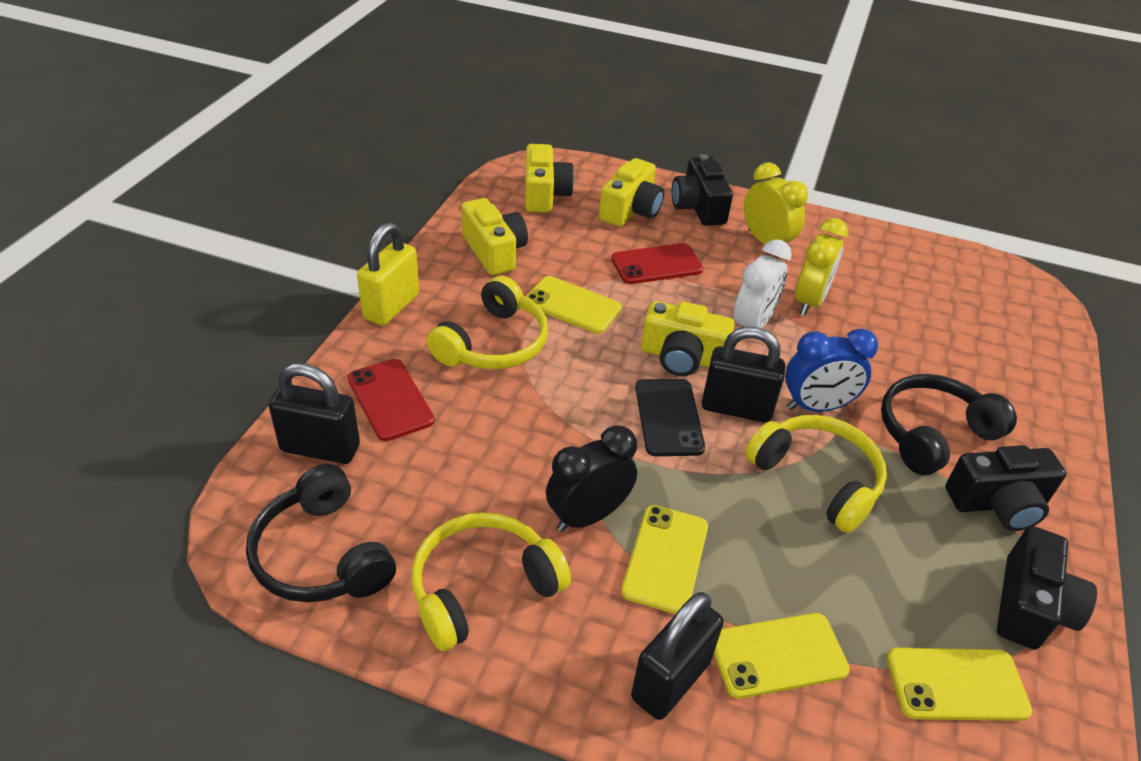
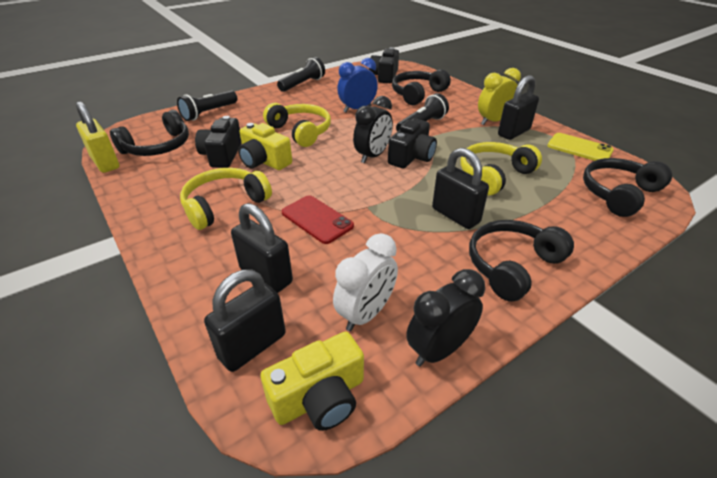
black clock: [546,425,637,532] = 1 -> [353,96,393,163] [406,269,485,367] = 2
black flashlight: none = 0 -> [177,90,237,121] [277,57,325,92] [396,93,449,132] = 3
black headphones: [246,464,396,602] [881,374,1017,475] = 2 -> [110,110,189,156] [392,69,451,105] [469,220,574,302] [583,158,672,217] = 4
black padlock: [269,363,360,464] [631,592,724,720] [702,326,785,423] = 3 -> [204,269,286,372] [231,203,293,293] [432,148,489,229] [498,75,539,140] = 4
black phone: [635,379,705,456] = 1 -> none = 0
red phone: [348,359,435,441] [611,243,703,284] = 2 -> [281,195,354,244] = 1
yellow camera: [461,198,528,275] [525,144,574,213] [599,158,664,227] [641,301,735,376] = 4 -> [238,123,292,170] [260,331,364,431] = 2
yellow clock: [744,162,808,244] [795,218,848,316] = 2 -> [478,68,521,125] = 1
yellow phone: [526,276,622,334] [621,505,708,614] [714,613,850,699] [887,648,1033,721] = 4 -> [547,133,614,161] = 1

